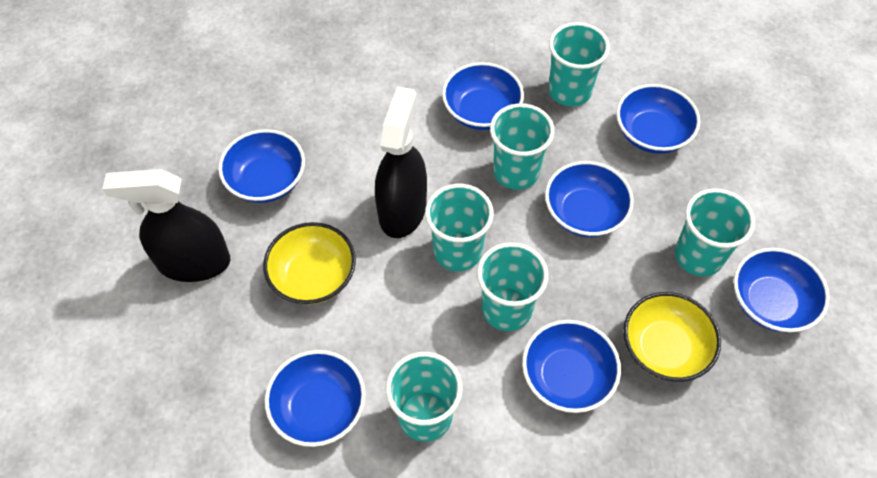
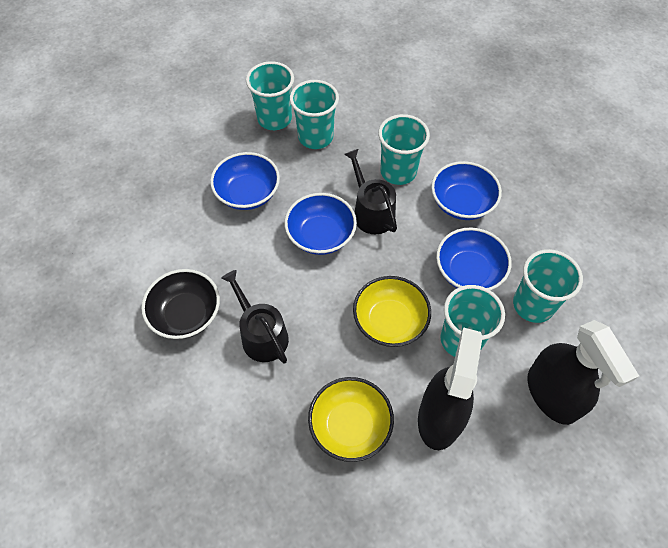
black bowl: none = 0 -> [141,269,220,339] = 1
black watering can: none = 0 -> [221,270,289,364] [344,149,397,234] = 2
blue bowl: [218,129,305,203] [265,350,366,447] [442,62,524,130] [522,320,621,413] [545,161,634,237] [616,84,700,154] [734,248,830,332] = 7 -> [210,152,280,210] [284,193,357,255] [431,161,502,220] [436,227,512,291] = 4
turquoise cup: [386,352,463,442] [425,184,494,271] [477,242,549,331] [490,103,555,190] [548,22,610,106] [675,188,755,276] = 6 -> [246,61,294,130] [290,80,339,149] [378,114,430,185] [441,285,505,357] [513,249,583,323] = 5

